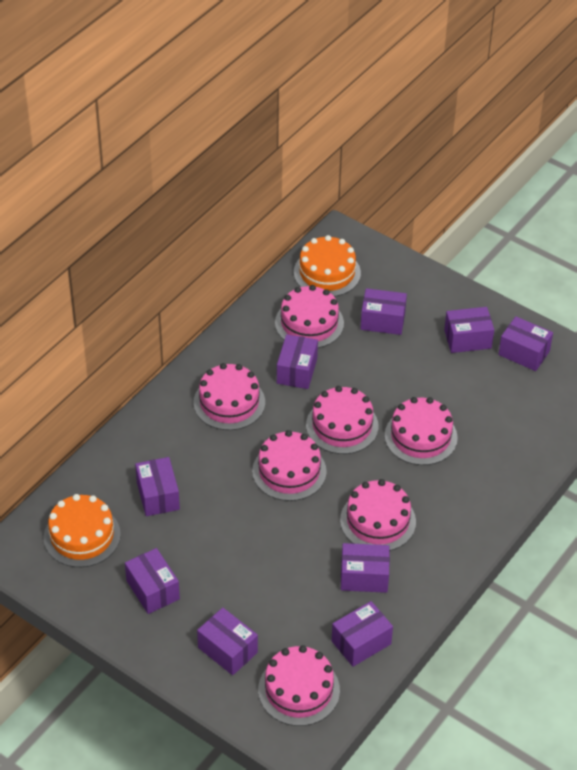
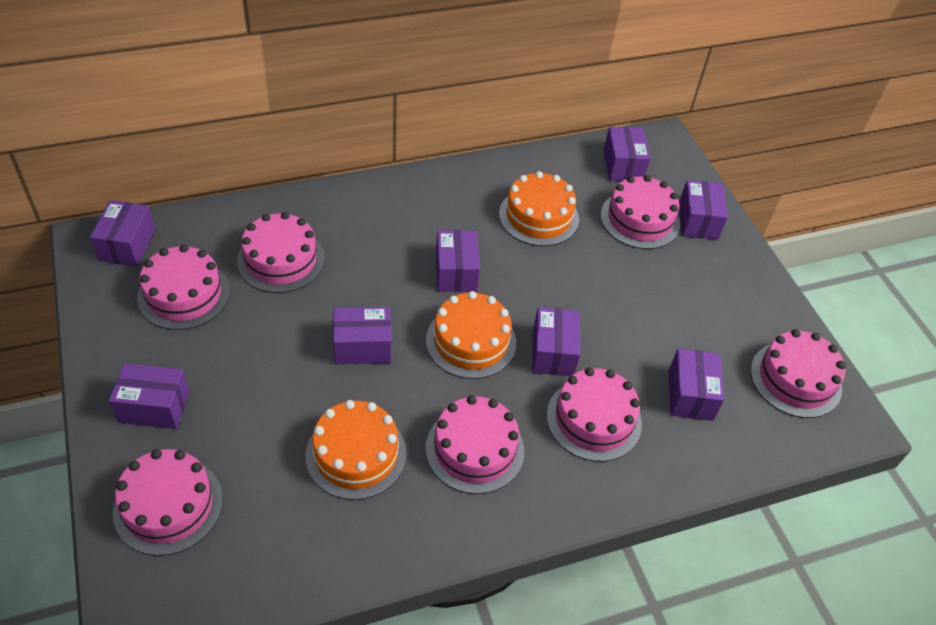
orange cake: [44,494,121,567] [294,235,361,297] = 2 -> [305,400,407,500] [426,291,516,379] [499,171,579,246] = 3
purple box: [125,548,180,614] [135,457,180,516] [197,608,258,675] [277,334,318,389] [331,601,393,667] [341,543,390,593] [360,288,407,335] [444,307,494,353] [498,316,553,371] = 9 -> [90,200,155,267] [109,363,189,429] [333,307,391,364] [436,230,480,292] [532,307,580,376] [604,127,651,181] [669,349,724,421] [679,180,728,240] = 8

